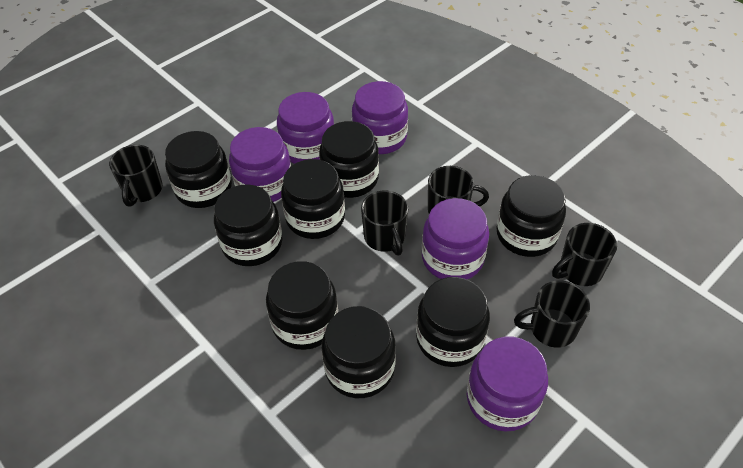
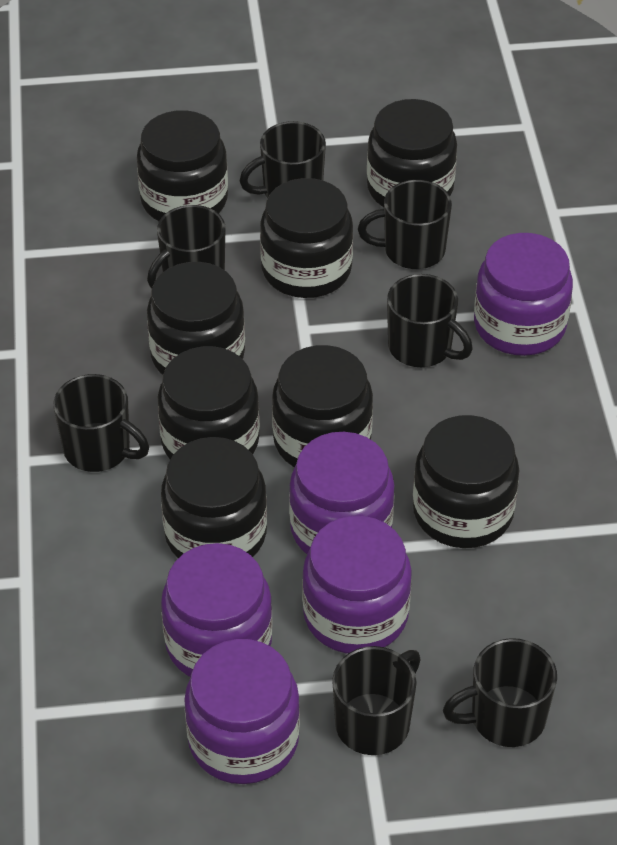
black mug: [109,145,163,207] [361,190,408,255] [428,166,489,214] [514,280,590,348] [552,223,617,286] = 5 -> [53,374,149,472] [147,205,226,288] [240,121,326,198] [332,646,421,755] [358,180,452,269] [387,274,473,367] [443,638,557,747] = 7

